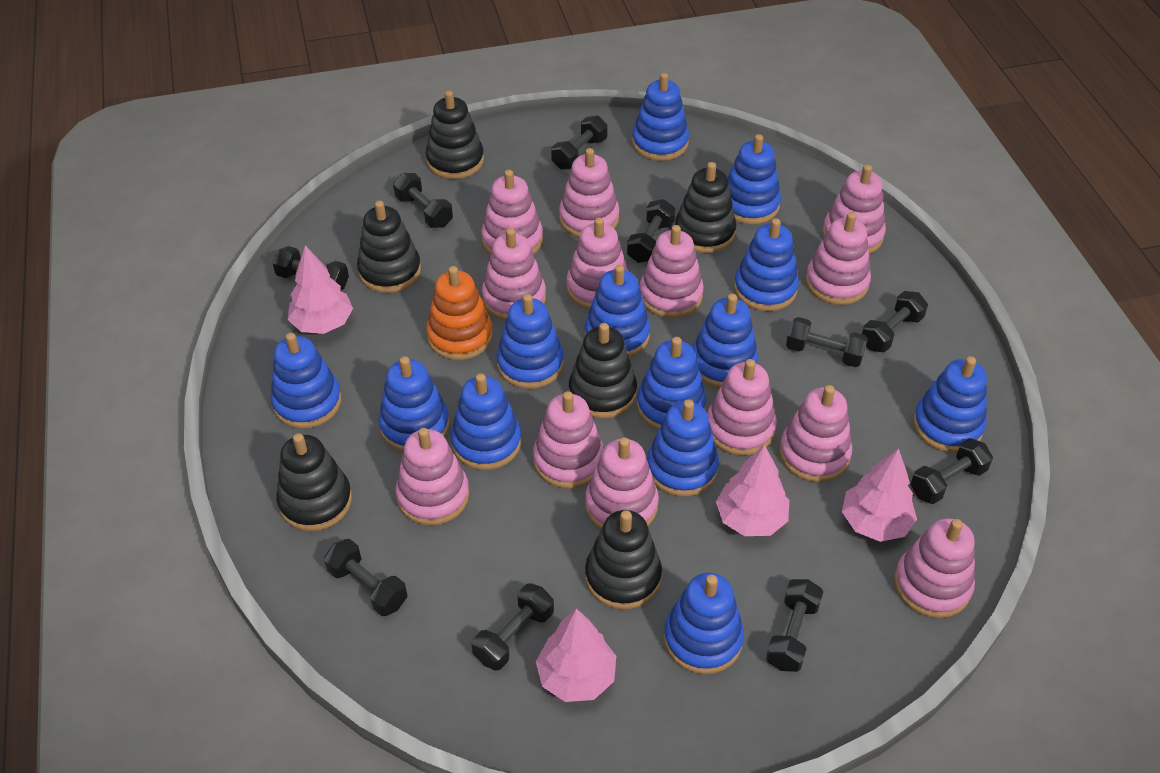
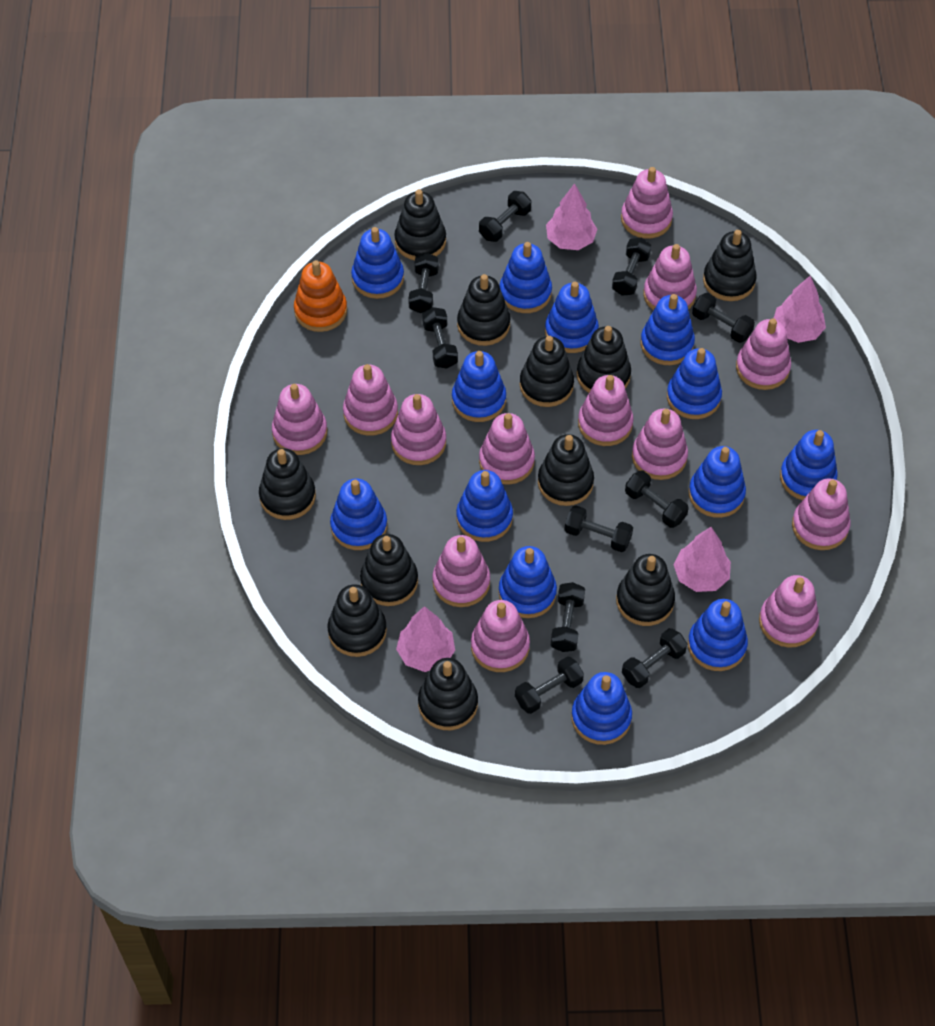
black stacking toy: [276,433,352,531] [357,201,421,293] [426,90,484,179] [569,323,637,419] [585,510,662,609] [675,162,736,253] = 6 -> [259,448,316,520] [328,584,387,657] [360,534,418,606] [394,189,446,260] [418,658,478,730] [457,274,511,346] [520,336,574,407] [538,434,594,506] [577,326,631,393] [616,554,675,626] [703,230,757,301] = 11

